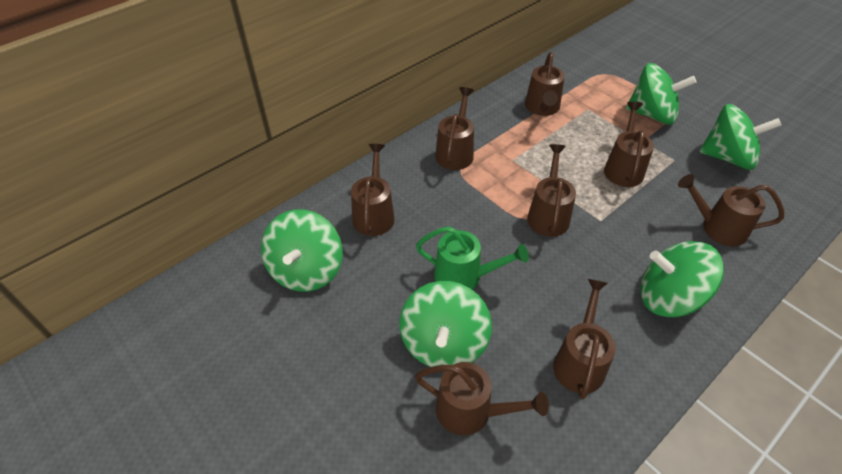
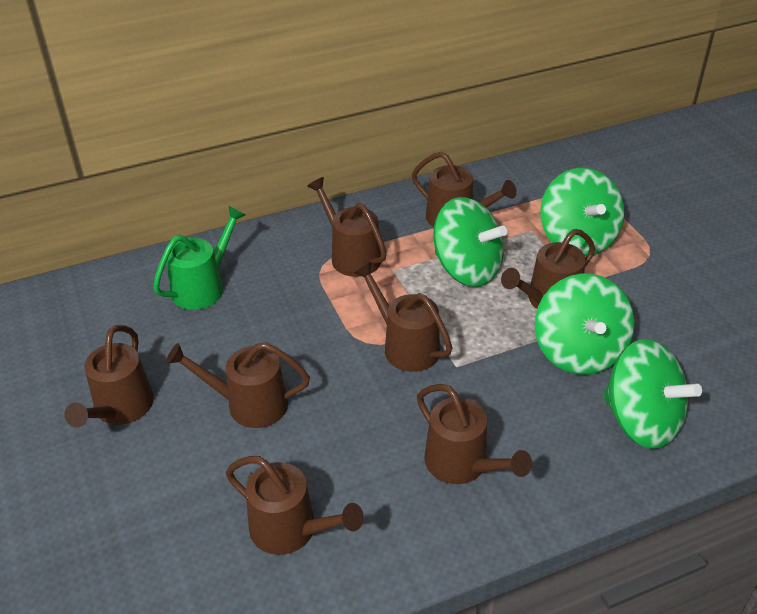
green spinning top: [261,209,343,292] [399,281,492,367] [626,63,696,125] [640,241,724,317] [699,104,781,170] = 5 -> [433,197,507,287] [535,273,635,375] [540,168,624,256] [603,339,702,449] = 4

